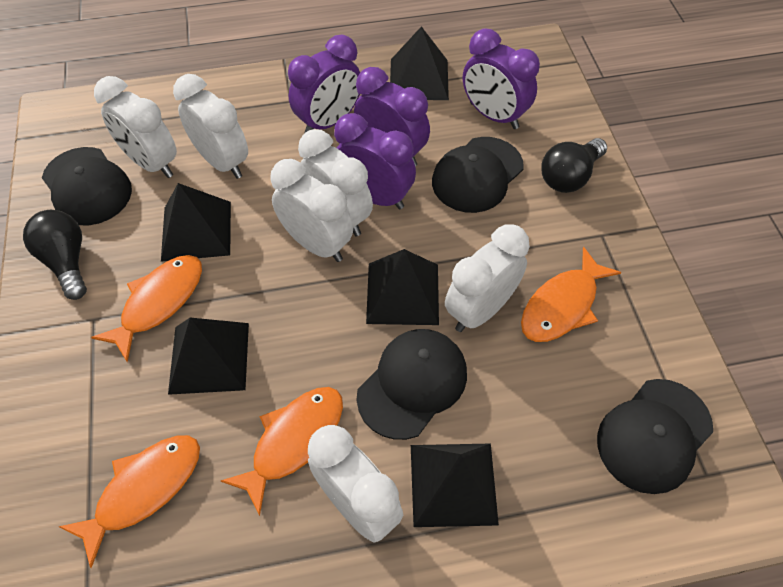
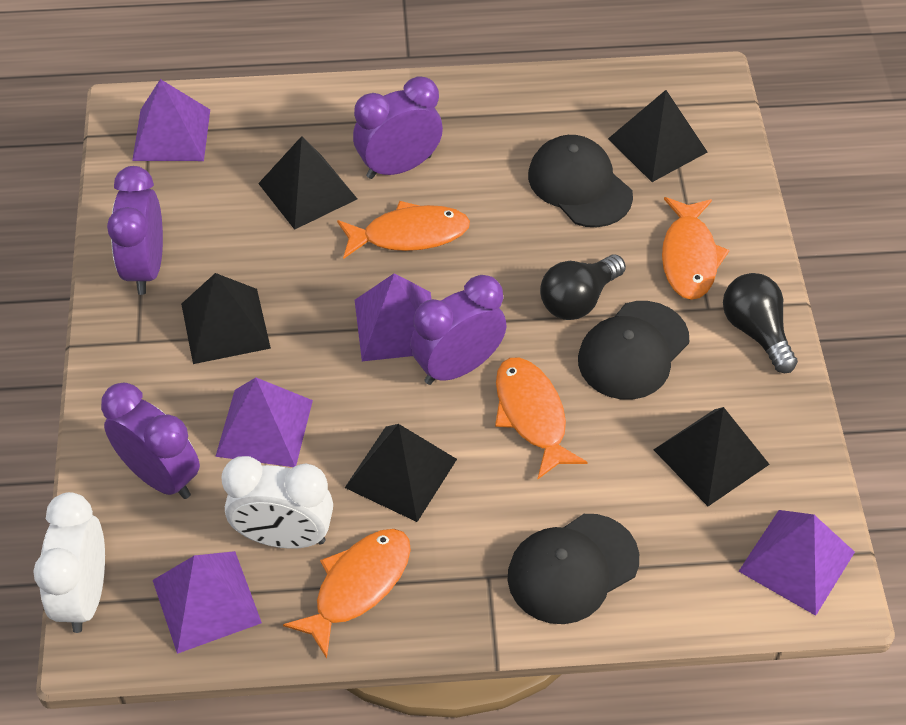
black cap: [42,147,132,225] [357,329,467,440] [432,137,524,213] [597,379,713,494] = 4 -> [508,514,639,624] [528,135,633,227] [578,301,689,400] = 3
purple pyramid: none = 0 -> [132,79,210,161] [153,551,262,654] [215,377,313,467] [355,273,432,361] [739,510,855,616] = 5
white clock: [94,76,177,178] [173,74,248,179] [270,159,353,262] [298,129,373,236] [308,425,403,542] [445,224,530,332] = 6 -> [33,492,105,633] [222,456,333,549] = 2

